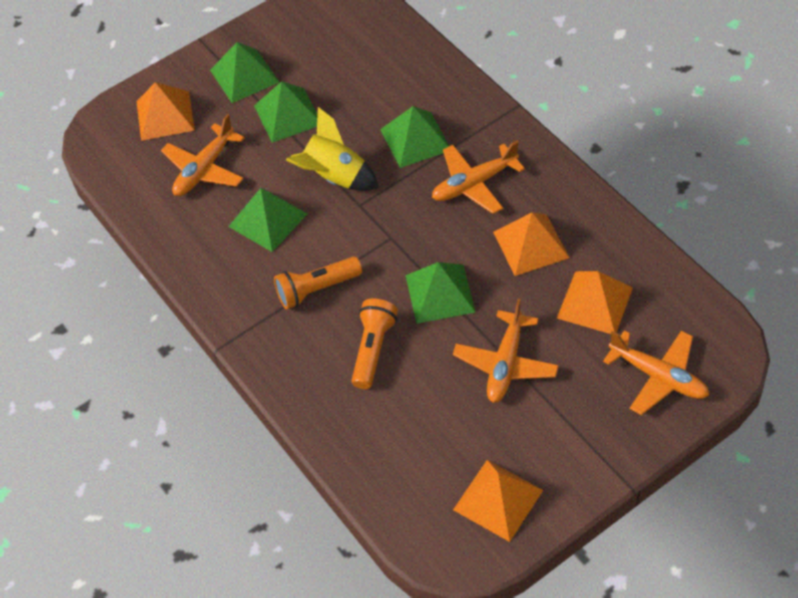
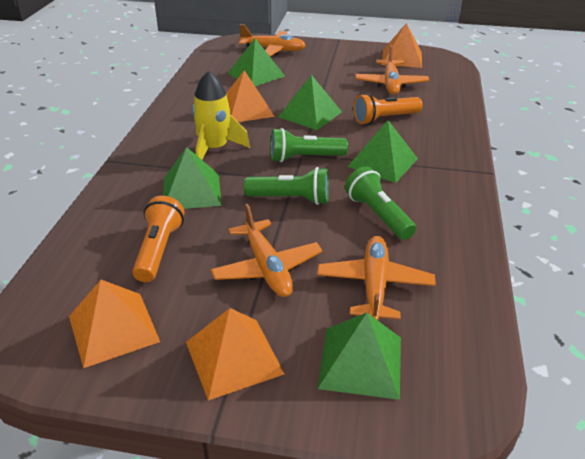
green flashlight: none = 0 -> [244,167,329,205] [270,128,348,162] [345,166,416,240] = 3

